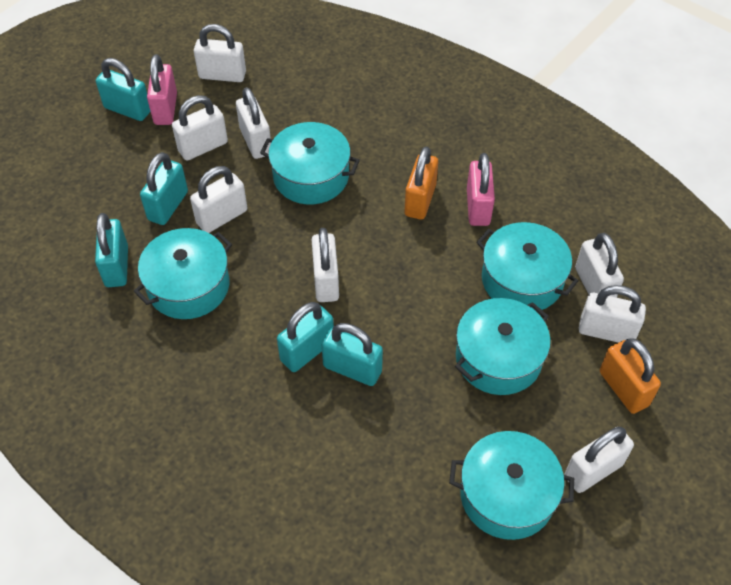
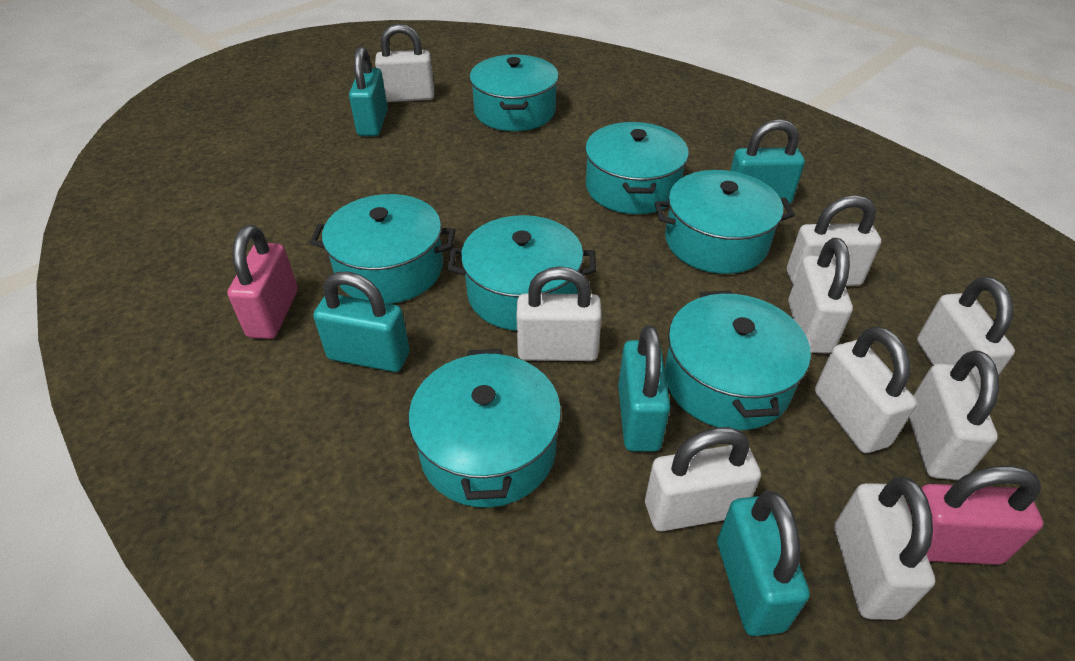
orange padlock: [404,147,438,220] [600,338,661,414] = 2 -> none = 0
turquoise pot: [134,228,232,319] [260,122,360,204] [449,431,574,540] [455,298,551,395] [477,222,578,312] = 5 -> [310,194,455,304] [408,349,561,508] [448,215,596,331] [470,54,559,131] [585,122,689,214] [655,170,795,274] [665,290,811,430] = 7
white padlock: [172,95,228,161] [190,166,248,233] [194,24,246,82] [236,87,271,159] [312,228,339,302] [564,427,634,493] [575,233,624,298] [579,285,646,343] = 8 -> [375,24,434,102] [516,266,602,361] [645,427,761,532] [787,195,881,286] [788,238,853,354] [815,326,917,453] [835,477,935,620] [909,350,999,480] [917,277,1015,390] = 9

